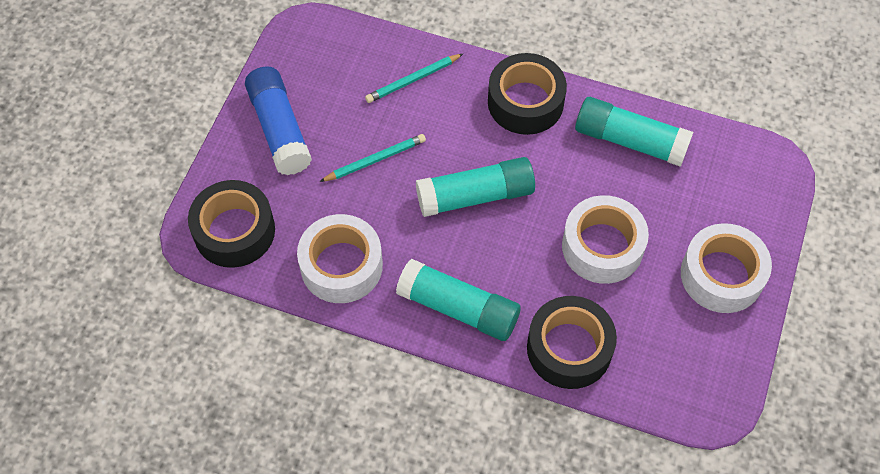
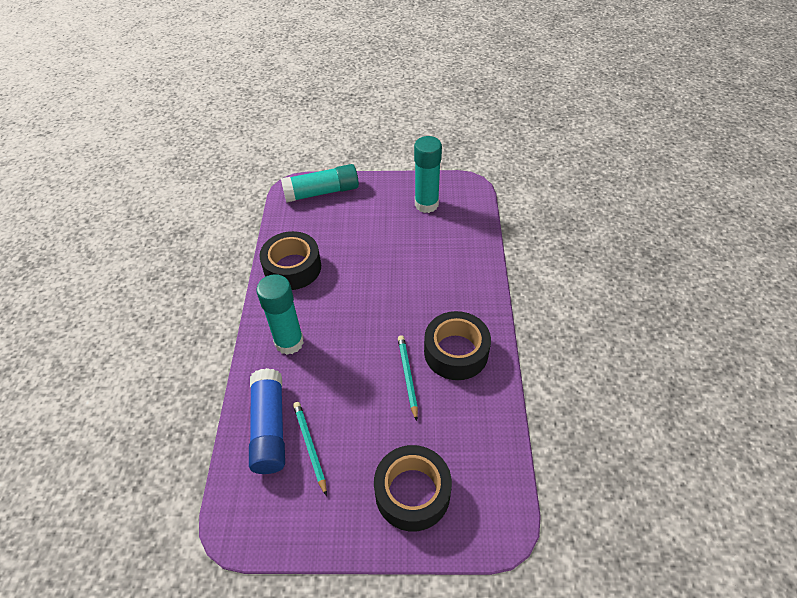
white tape: [297,214,383,303] [562,195,649,284] [681,223,772,313] = 3 -> none = 0

